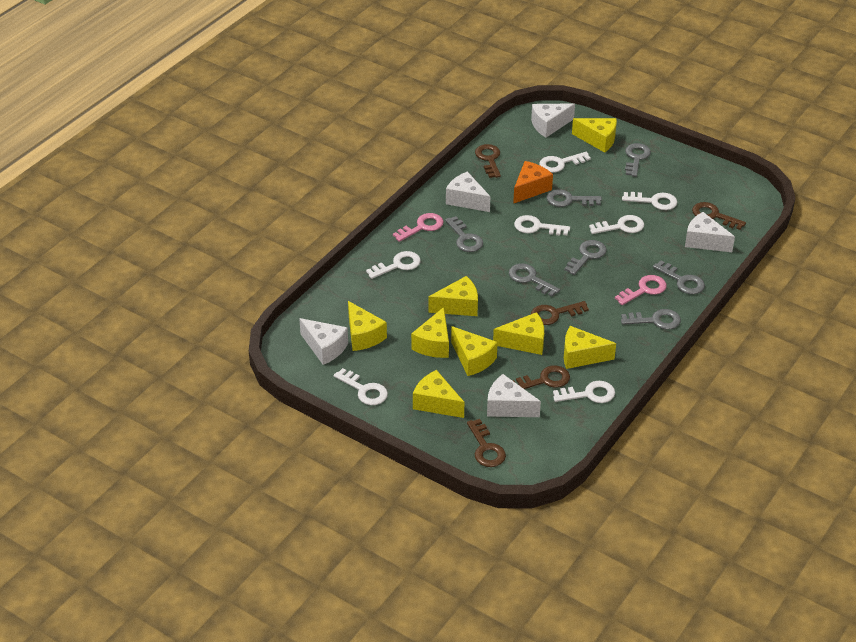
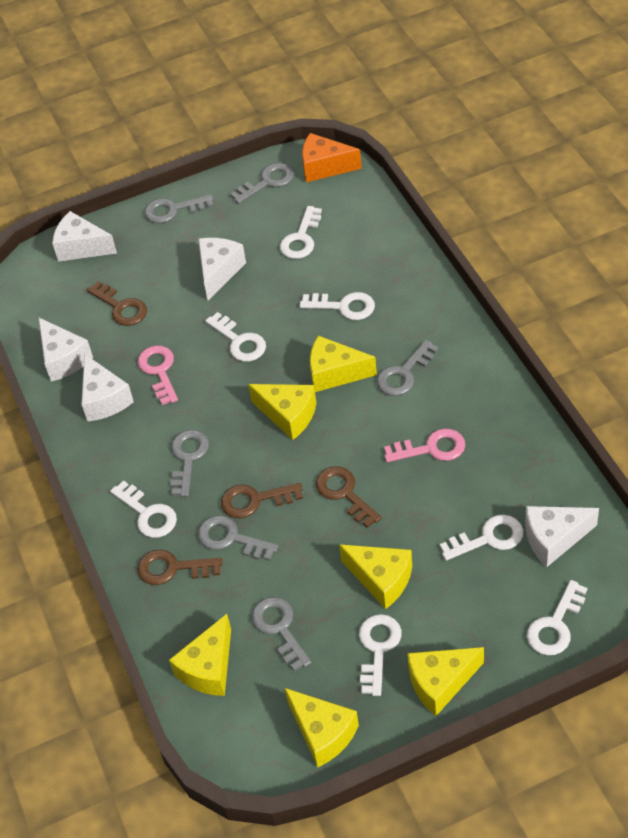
brown key: [467,419,506,467] [475,144,501,178] [513,365,570,389] [531,301,589,325] [692,202,746,230] = 5 -> [87,281,147,326] [137,550,222,585] [221,483,303,518] [316,466,382,528] = 4
grey key: [445,216,483,252] [509,263,560,297] [547,189,602,207] [564,240,607,275] [621,309,681,330] [625,143,651,177] [653,260,705,294] = 7 -> [144,195,214,223] [170,430,209,497] [198,515,278,561] [231,163,294,204] [251,597,312,672] [376,340,438,396] = 6
yellow cheese: [348,301,387,351] [411,307,449,358] [413,370,464,418] [428,276,478,316] [451,326,498,376] [493,312,544,355] [564,326,616,369] [572,118,617,153] = 8 -> [169,614,231,696] [248,384,316,440] [285,688,359,767] [310,336,377,392] [339,544,412,609] [407,647,484,716] = 6

